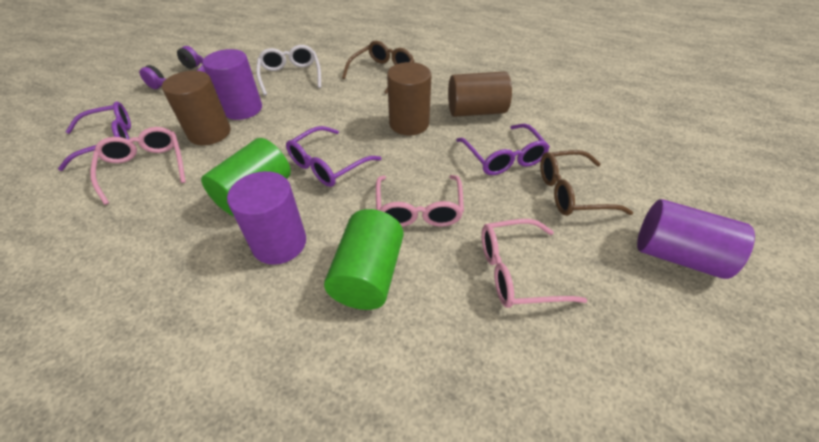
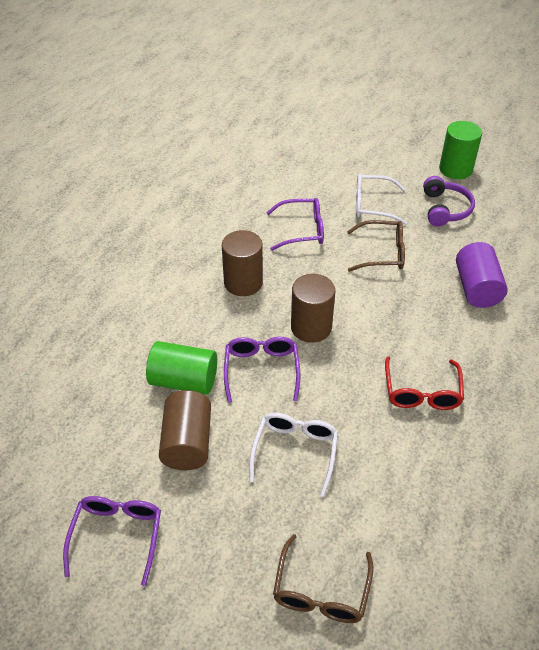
pink glasses: [90,127,186,205] [376,175,464,227] [482,219,587,308] = 3 -> none = 0
purple cylinder: [203,49,262,120] [227,171,306,265] [637,199,755,279] = 3 -> [456,242,508,308] = 1
red glasses: none = 0 -> [385,356,464,410] = 1
white glasses: [256,45,321,96] = 1 -> [249,413,338,497] [356,174,407,225] = 2

